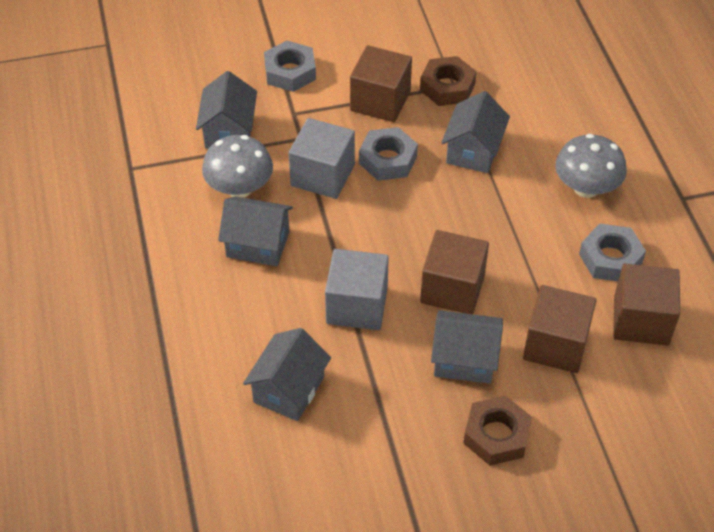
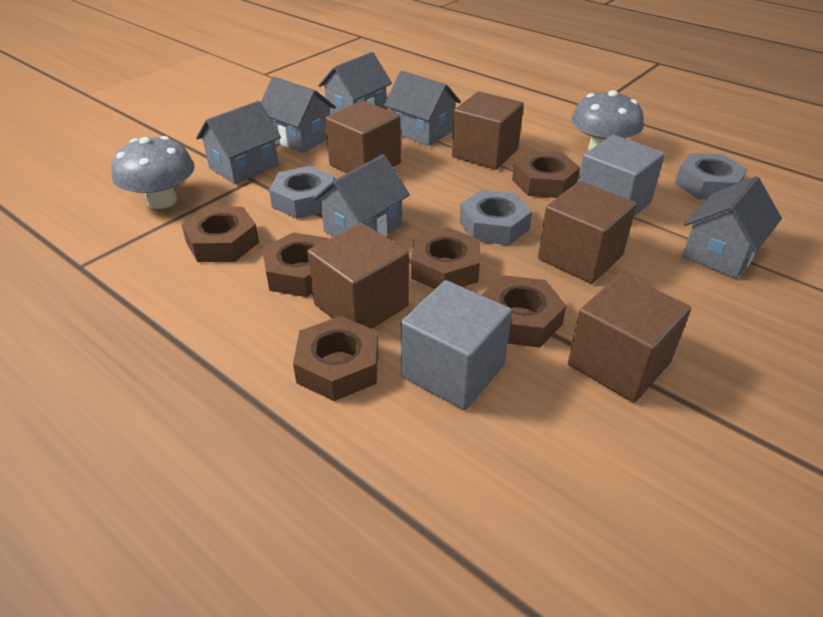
brown cube: [350,45,412,122] [420,230,489,314] [523,285,597,373] [613,264,680,345] = 4 -> [307,223,409,329] [325,101,401,173] [452,91,524,170] [538,181,637,284] [568,274,691,403] = 5
brown nut: [420,56,477,106] [463,395,532,466] = 2 -> [181,207,259,262] [262,232,329,297] [293,316,379,401] [411,227,480,289] [481,275,566,348] [512,150,580,198] = 6
grey house: [196,71,257,149] [218,196,293,266] [243,328,331,421] [431,310,503,384] [441,91,510,173] = 5 -> [196,101,281,184] [261,77,336,153] [313,154,410,237] [318,52,392,115] [384,71,461,146] [682,176,782,279] = 6

